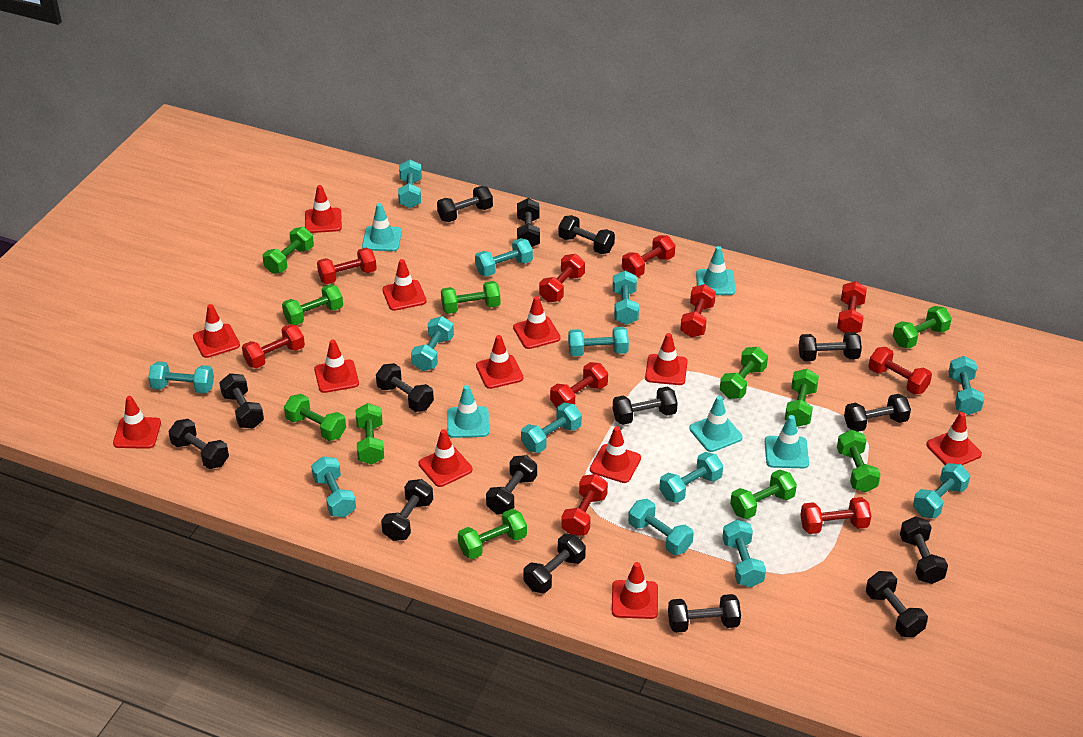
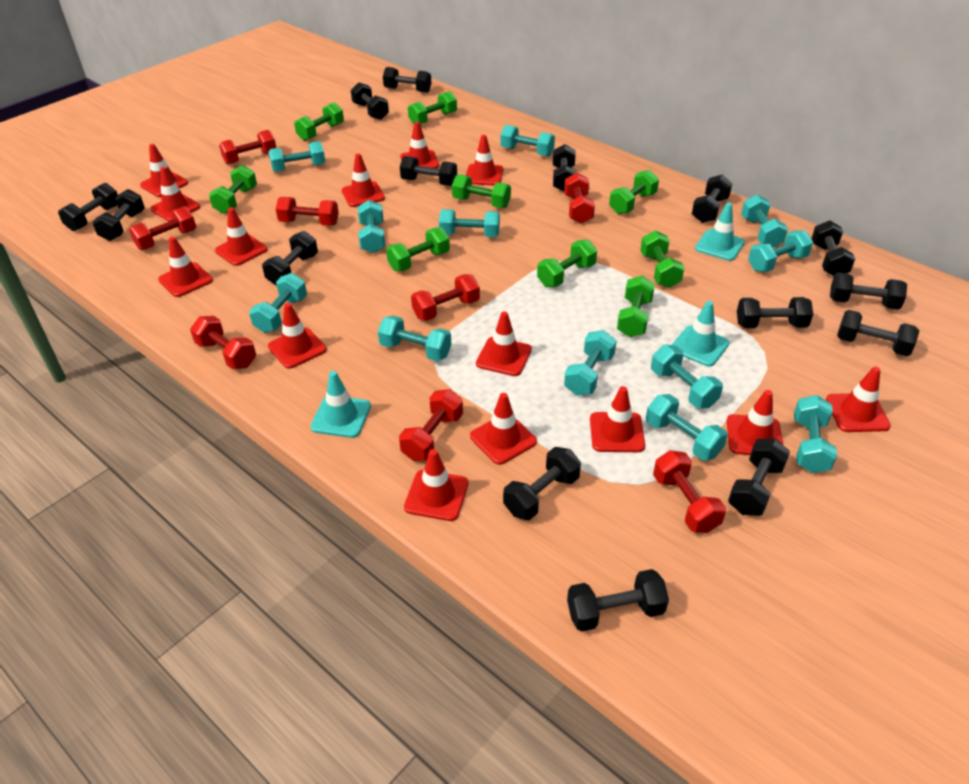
green dumbbell: [263,227,314,274] [282,284,343,325] [284,394,346,441] [356,403,384,465] [441,281,500,314] [458,509,527,559] [720,347,768,399] [730,470,797,519] [785,369,819,427] [837,430,881,492] [893,306,952,348] = 11 -> [209,165,257,214] [294,102,344,141] [386,227,450,271] [408,91,457,124] [452,174,511,208] [537,240,597,287] [609,170,659,214] [617,276,655,337] [640,230,684,288] = 9
red dumbbell: [242,324,305,369] [317,248,377,284] [539,254,585,302] [550,362,608,408] [561,474,608,536] [622,235,675,277] [680,284,716,338] [800,497,871,534] [837,281,867,333] [868,347,932,395] = 10 -> [129,206,196,250] [190,316,256,369] [219,130,276,164] [276,197,339,226] [399,389,463,461] [411,274,480,321] [564,173,595,224] [653,450,726,533] = 8
red traffic cone: [113,396,161,449] [193,304,240,358] [305,185,342,233] [314,340,359,393] [382,259,427,311] [419,429,472,487] [476,335,523,389] [513,296,561,349] [590,426,641,483] [612,562,658,619] [645,333,688,385] [926,412,982,465] = 12 -> [140,144,188,197] [150,167,200,221] [158,237,213,297] [215,207,268,266] [268,303,327,369] [342,154,385,207] [400,122,439,168] [404,449,469,521] [466,135,504,186] [470,393,537,465] [476,311,532,376] [590,386,645,452] [727,390,783,455] [826,367,891,432] = 14
turquoise dumbbell: [148,361,214,393] [311,456,356,517] [398,160,422,208] [411,316,454,371] [475,238,533,276] [521,403,582,453] [568,327,629,356] [613,271,639,325] [628,499,694,555] [659,452,723,503] [722,520,766,587] [913,463,970,518] [948,356,984,415] = 13 -> [249,273,307,333] [269,141,325,172] [358,200,385,253] [378,315,451,361] [439,209,500,237] [500,125,555,157] [564,330,616,396] [646,394,728,461] [651,345,723,408] [741,195,788,248] [748,231,813,272] [794,395,837,473] = 12
turquoise traffic cone: [362,203,402,251] [447,385,489,438] [689,396,743,452] [696,246,735,295] [765,415,809,468] = 5 -> [310,371,371,438] [672,301,729,367] [695,203,745,261] = 3

